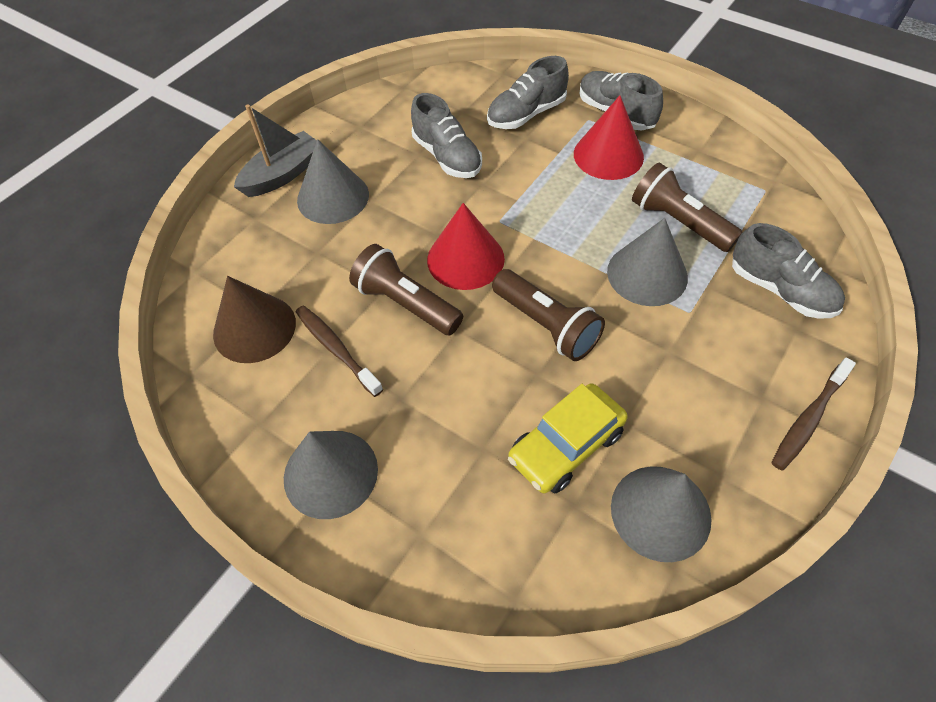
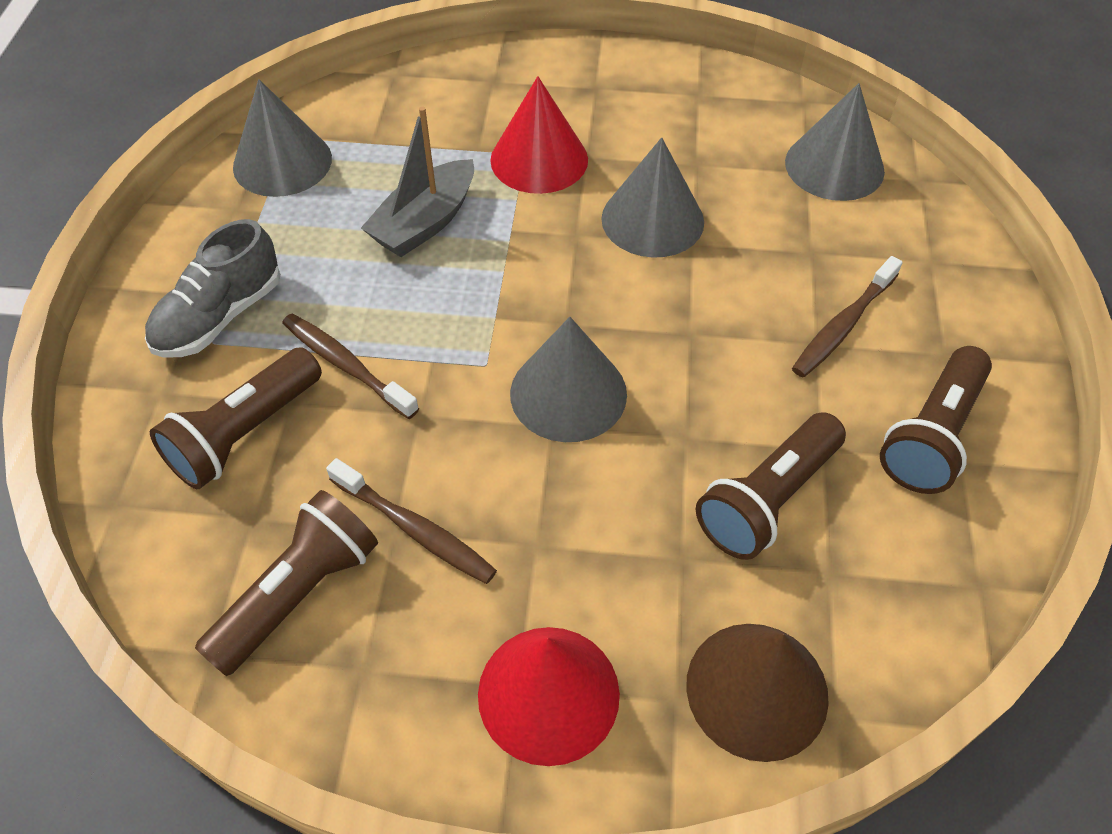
brown flashlight: [349,244,463,335] [492,269,605,361] [632,162,743,252] = 3 -> [150,347,322,489] [195,490,378,676] [696,412,846,560] [880,346,992,494] = 4
brown toothbrush: [296,305,383,397] [771,357,856,471] = 2 -> [282,313,419,419] [326,458,497,584] [792,256,903,378] = 3
grey shoe: [411,93,482,178] [487,56,569,129] [579,71,663,131] [732,223,845,319] = 4 -> [145,219,281,358] = 1
yellow car: [508,384,628,493] = 1 -> none = 0

